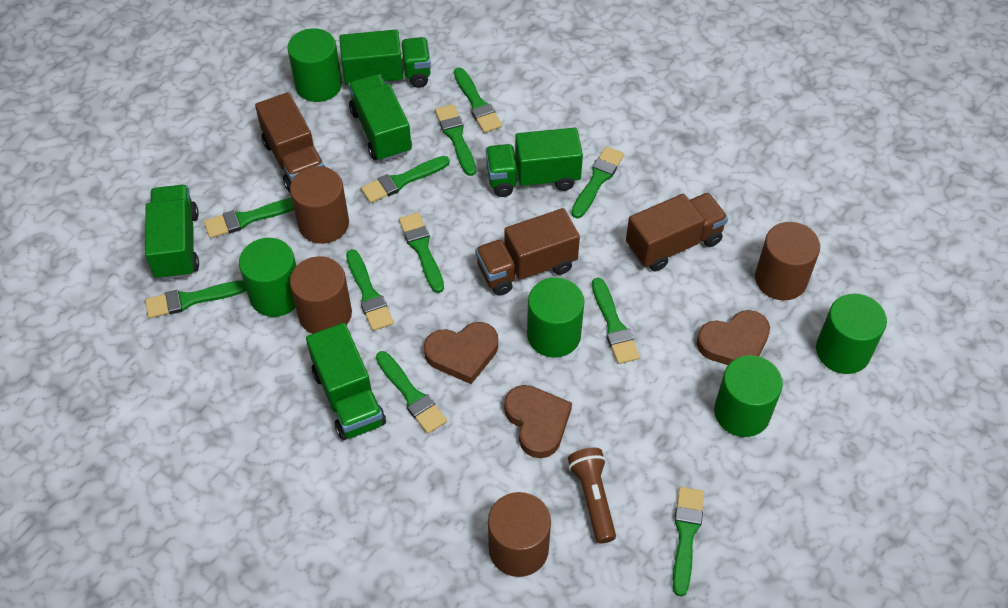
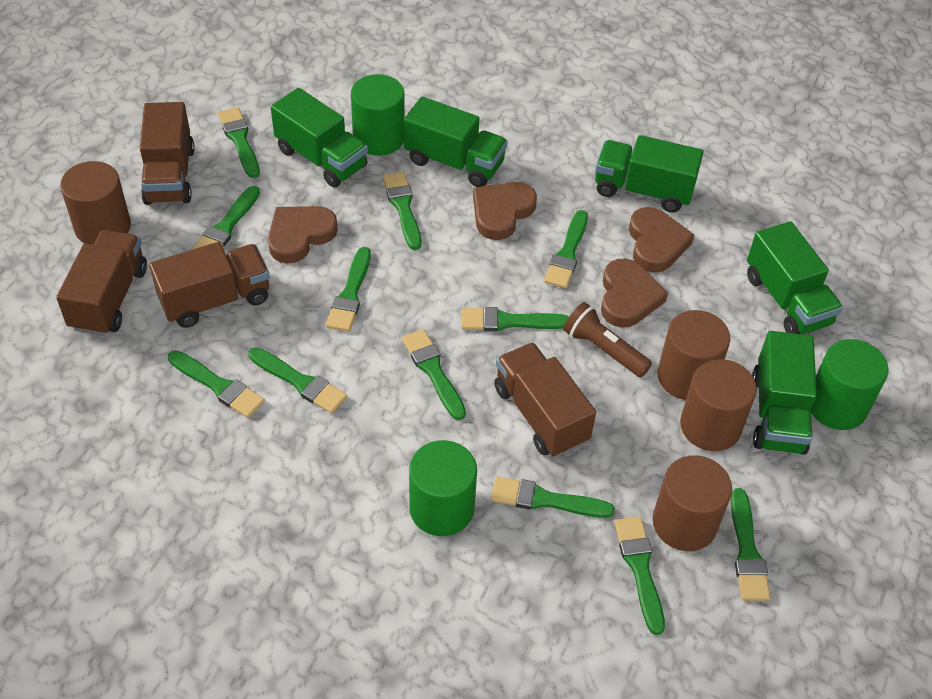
brown heart: [424,322,498,384] [504,385,572,458] [697,310,770,365] = 3 -> [268,206,338,263] [473,182,537,240] [601,259,668,328] [629,207,694,273] = 4
brown truck: [255,92,325,193] [475,208,580,296] [626,193,728,271] = 3 -> [56,230,147,336] [140,102,195,205] [149,242,270,328] [494,342,596,457] = 4
green brush: [145,281,246,318] [204,198,294,238] [346,249,394,331] [361,156,450,203] [376,351,447,434] [399,213,444,293] [435,104,476,176] [454,68,502,133] [571,146,624,219] [592,278,640,364] [673,487,704,596] = 11 -> [168,350,265,418] [192,186,260,250] [218,107,260,178] [248,347,347,414] [326,247,371,332] [383,172,421,250] [402,329,466,420] [461,307,569,331] [491,477,615,518] [544,210,588,288] [614,516,665,635] [731,488,771,601] = 12
green cylinder: [239,238,296,317] [287,28,342,102] [527,277,584,358] [714,355,783,437] [816,294,887,374] = 5 -> [351,74,405,156] [409,440,477,536] [810,339,888,430] = 3

